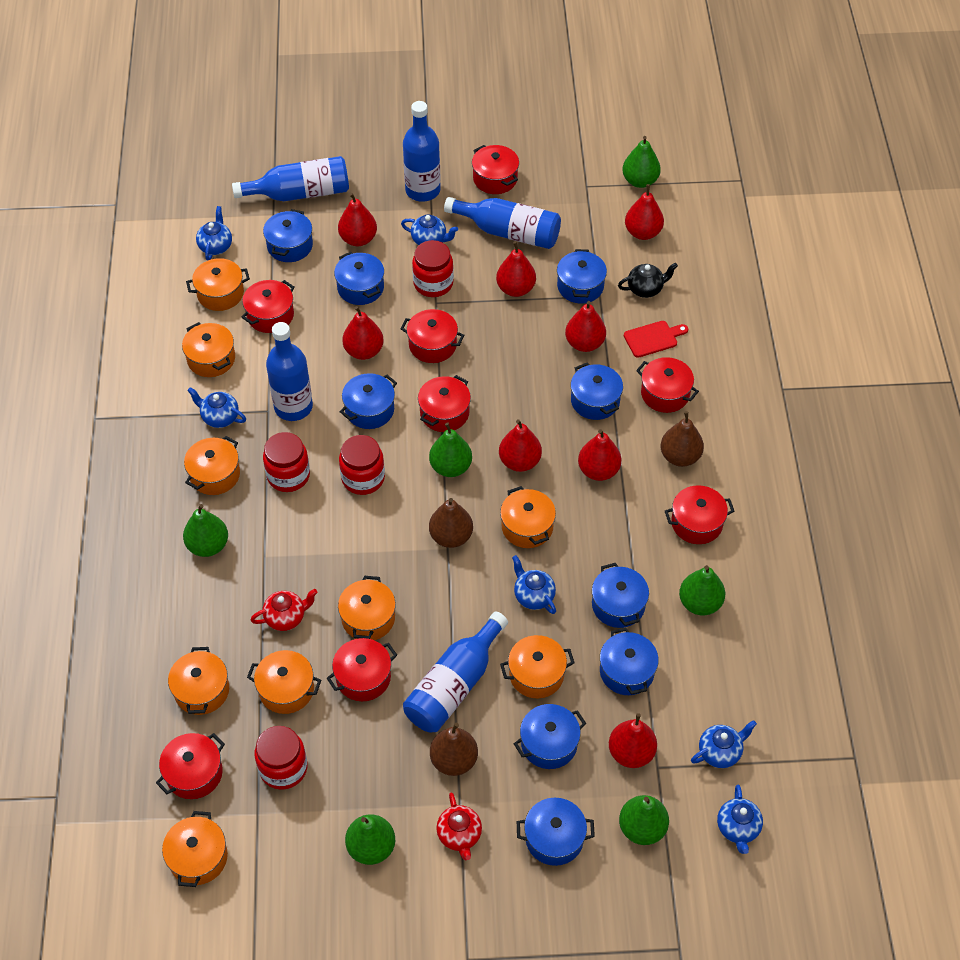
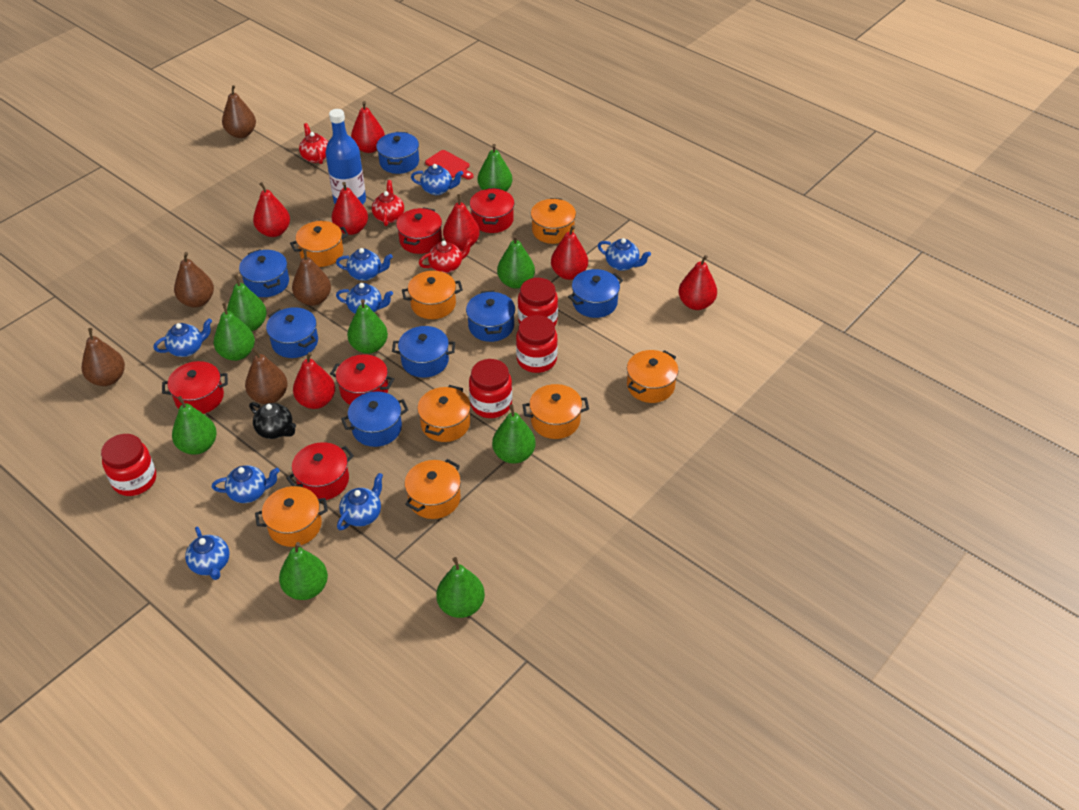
blue bottle: [232,156,349,201] [266,322,313,421] [403,101,441,202] [403,612,508,732] [444,197,561,249] = 5 -> [325,109,366,205] = 1
blue pot: [263,209,313,262] [334,252,384,305] [340,373,397,429] [514,704,586,769] [517,798,595,866] [557,249,607,304] [571,362,623,420] [592,563,649,628] [600,628,659,695] = 9 -> [239,249,289,297] [266,307,318,358] [341,391,408,447] [376,132,419,174] [392,326,455,378] [466,290,515,342] [568,269,623,318] = 7
blue teapot: [187,387,246,428] [196,206,232,261] [401,214,458,245] [512,555,556,614] [691,720,757,768] [717,785,763,854] = 6 -> [153,318,212,357] [185,527,229,580] [212,465,280,503] [336,248,393,281] [336,283,393,314] [337,473,383,530] [411,164,463,195] [598,238,651,271] = 8
brown pear: [429,498,473,548] [430,723,478,776] [661,411,704,467] = 3 -> [82,328,125,386] [174,252,214,307] [222,85,256,138] [245,347,288,404] [292,249,331,306] = 5
green pear: [183,504,228,557] [345,814,395,865] [429,423,472,477] [619,795,669,845] [622,136,661,188] [679,565,725,615] = 6 -> [172,396,217,455] [214,303,255,361] [227,275,267,331] [279,542,328,600] [347,299,388,354] [436,557,485,618] [478,144,512,191] [492,404,536,464] [497,235,535,289] = 9
orange pot: [162,811,228,887] [168,647,229,715] [182,322,235,377] [184,436,240,495] [186,258,250,311] [247,650,321,714] [338,575,396,640] [500,486,556,548] [500,635,575,698] = 9 -> [255,486,328,547] [290,221,349,267] [402,271,463,319] [405,459,461,519] [417,385,471,442] [523,384,589,439] [531,198,576,244] [627,350,678,403] = 8
red pear: [338,193,377,246] [342,306,384,360] [496,241,536,297] [499,419,542,472] [565,301,606,352] [578,429,621,481] [609,713,657,768] [625,184,664,240] = 8 -> [253,182,290,237] [293,352,335,409] [332,182,368,235] [351,101,385,153] [443,194,480,250] [551,225,588,280] [679,255,717,310] = 7
red pot: [156,733,225,799] [241,280,295,333] [326,638,397,701] [400,309,464,363] [418,375,471,432] [472,145,519,194] [636,357,699,413] [665,485,735,544] = 8 -> [162,361,228,414] [286,442,354,500] [330,354,394,405] [396,207,442,254] [470,188,514,233] = 5
red teapot: [251,589,317,631] [436,793,482,860] = 2 -> [299,123,328,164] [372,180,404,226] [419,238,473,273] = 3

